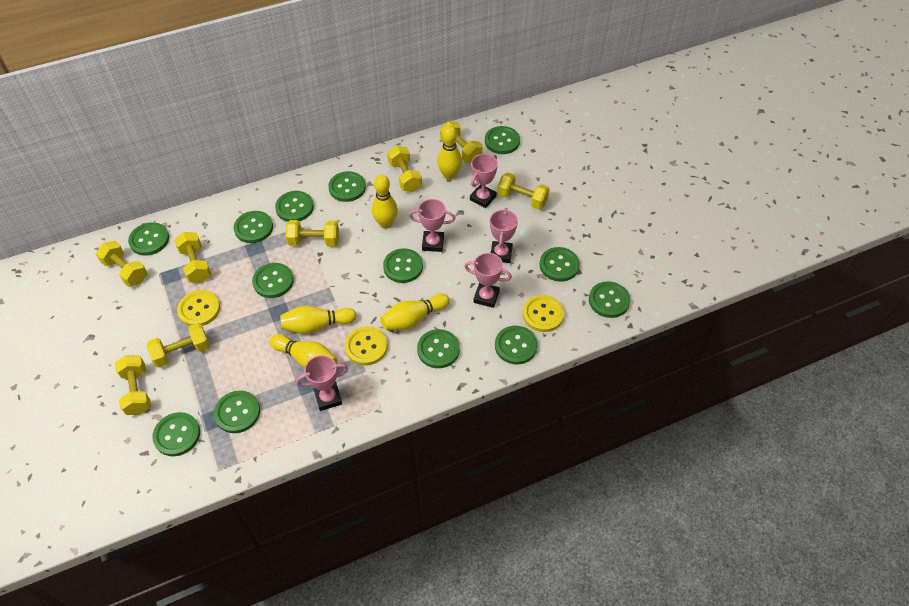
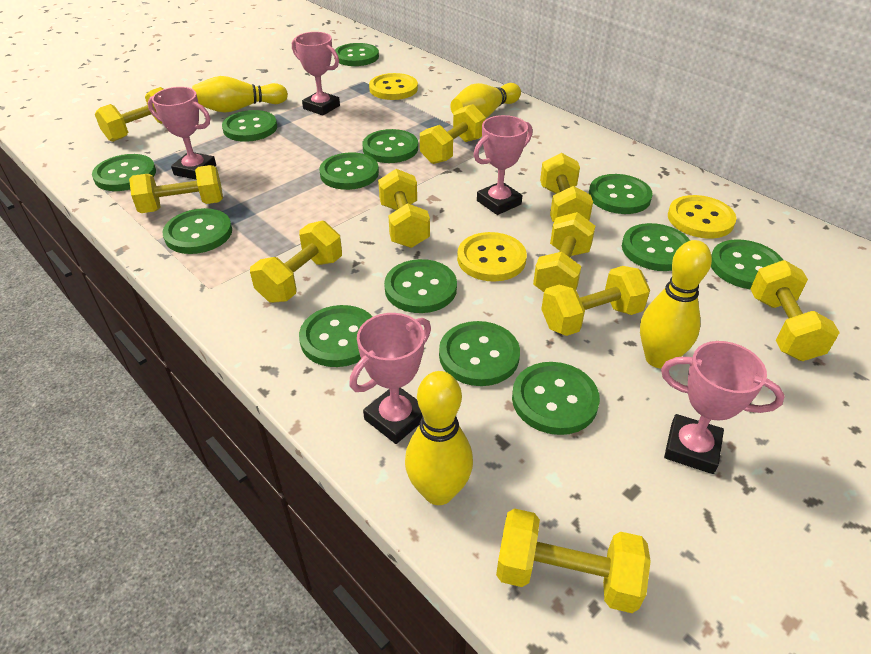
yellow bowling pin: [270,334,338,368] [280,306,357,334] [372,175,398,229] [380,293,450,330] [437,125,462,180] = 5 -> [192,76,288,113] [405,371,473,505] [450,83,521,118] [640,240,712,368] = 4
yellow dumbbell: [96,241,147,287] [115,355,151,415] [147,323,210,368] [174,232,211,283] [285,220,339,246] [387,145,422,192] [440,122,483,163] [497,173,550,210] = 8 -> [95,87,163,142] [129,165,223,213] [250,221,342,303] [378,169,430,248] [420,104,486,164] [496,508,651,613] [533,212,595,292] [540,153,593,222] [541,266,650,336] [751,260,840,361] = 10

